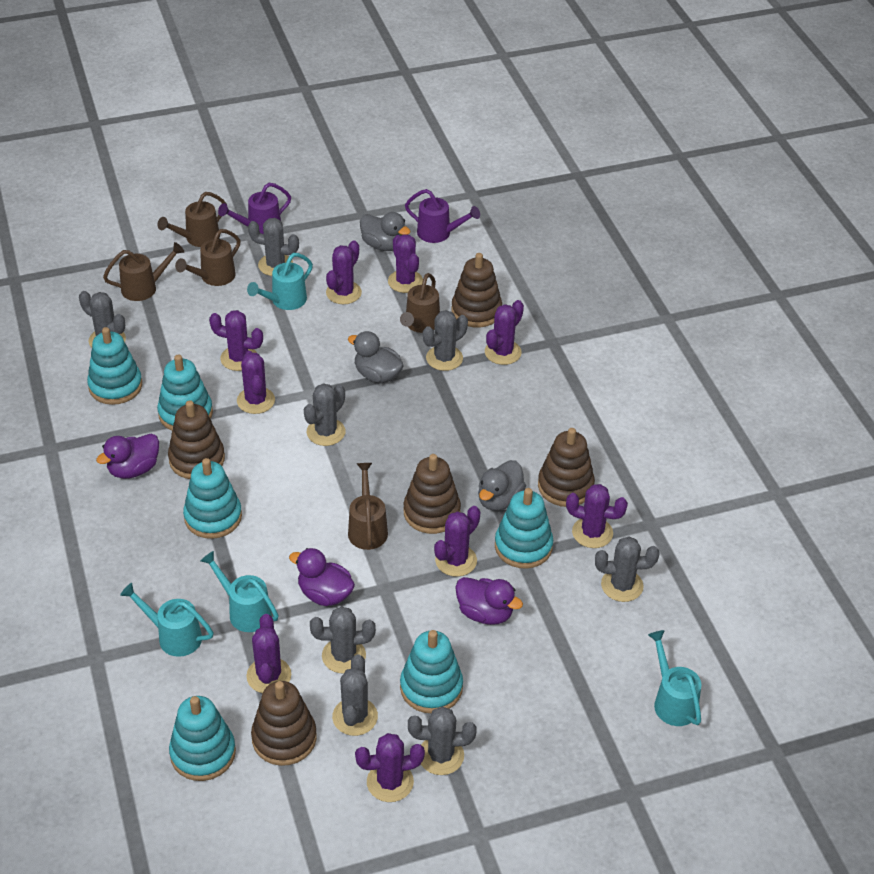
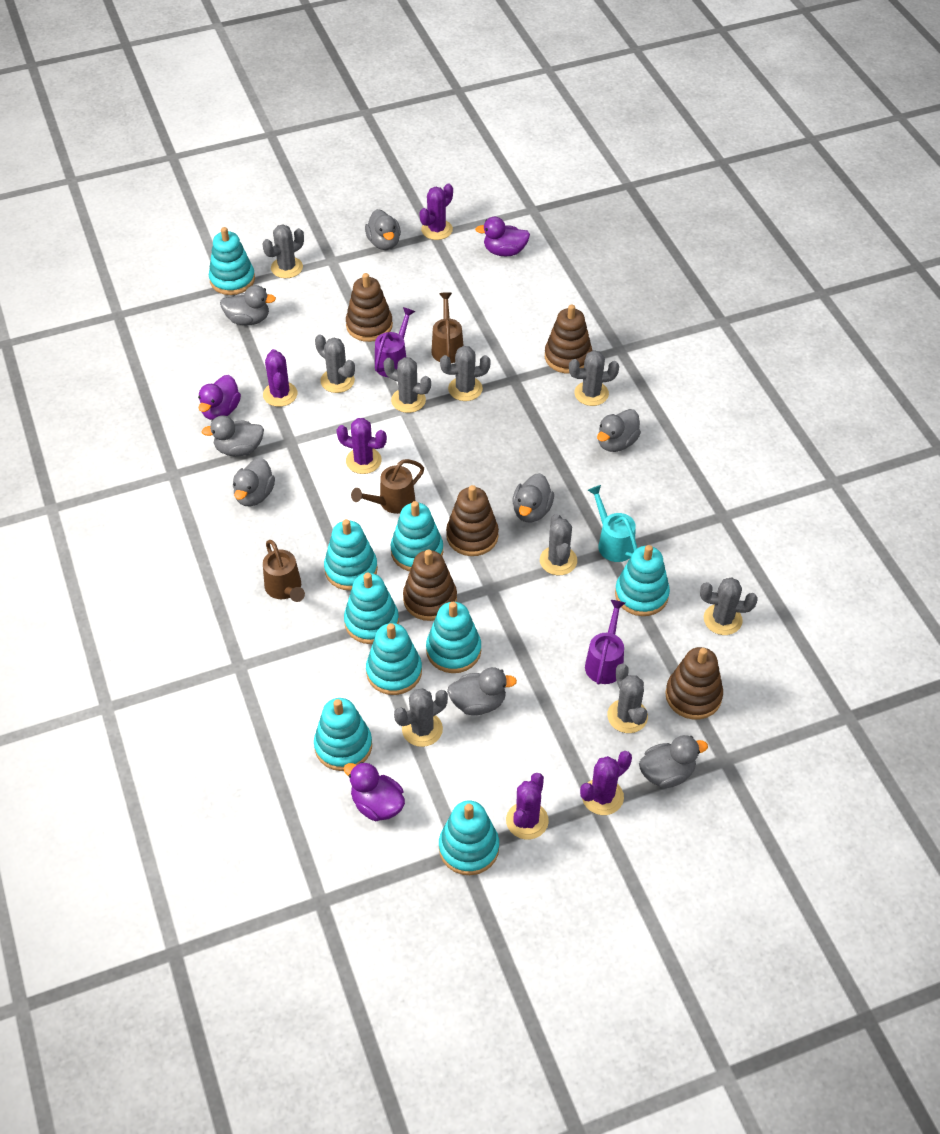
brown watering can: [103,242,184,301] [157,192,227,247] [175,229,240,286] [348,463,388,550] [400,273,440,333] = 5 -> [263,540,305,602] [351,459,424,514] [431,292,464,363] = 3
grey cactus: [79,291,126,348] [248,218,299,276] [304,383,346,446] [310,606,376,673] [332,654,378,736] [408,706,477,775] [423,310,468,371] [595,536,660,602] = 8 -> [263,225,304,278] [315,335,355,393] [383,357,431,413] [394,688,448,747] [440,346,491,401] [540,514,577,575] [569,350,619,406] [607,663,648,733] [700,577,758,635] = 9
grey duck: [348,331,404,383] [360,212,411,251] [478,460,526,511] = 3 -> [202,416,264,456] [220,285,276,325] [233,458,275,506] [365,209,401,250] [447,667,517,715] [512,473,554,523] [597,409,641,452] [639,735,708,788] = 8
purple cactus: [209,310,263,371] [237,351,275,414] [246,614,291,693] [326,240,362,304] [355,733,425,802] [388,234,423,293] [434,506,480,577] [485,300,524,365] [566,484,628,548] = 9 -> [263,349,297,407] [336,418,387,474] [419,183,453,240] [506,773,549,840] [580,751,632,815] = 5
turquoise stacking toy: [87,327,142,405] [157,354,213,430] [169,696,236,781] [183,458,242,539] [400,630,463,713] [495,488,553,569] = 6 -> [209,227,255,295] [314,698,372,771] [324,519,378,591] [344,573,399,644] [366,623,422,695] [391,501,443,571] [426,602,481,673] [439,801,499,875] [615,545,670,616] = 9
turquoise watering can: [120,583,213,657] [200,551,279,632] [247,253,313,310] [648,630,701,726] = 4 -> [588,485,637,562] = 1

